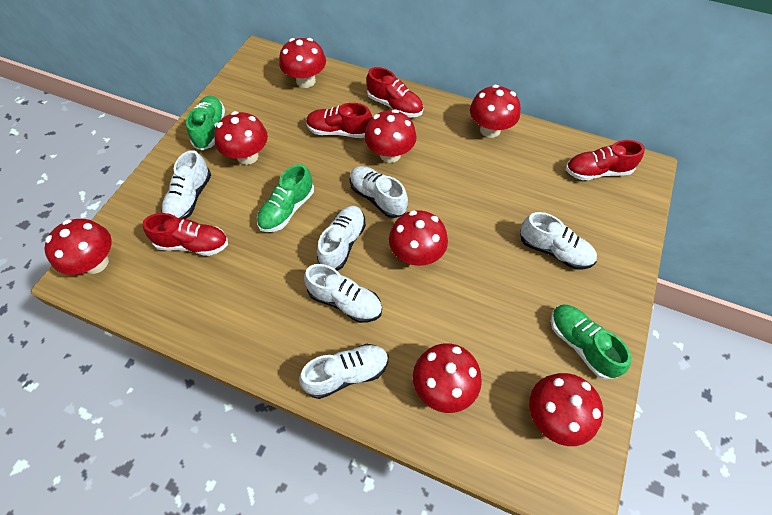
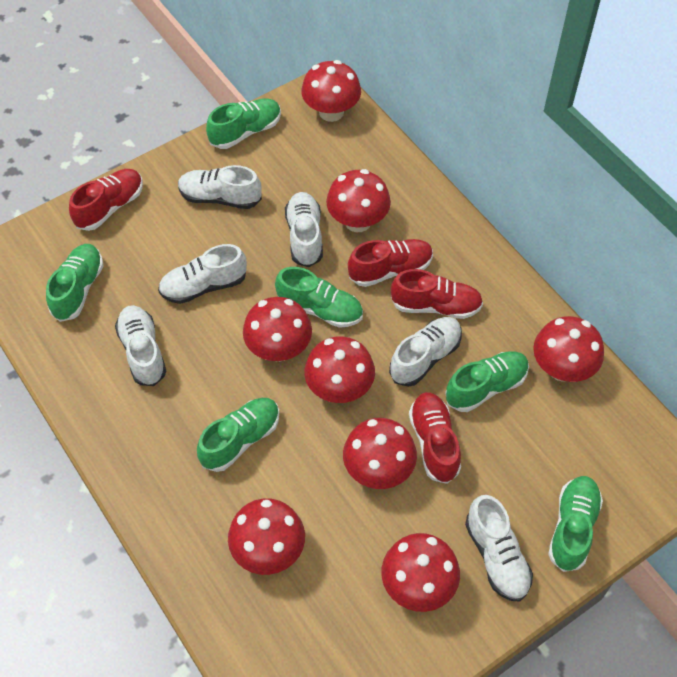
green shoe: [186,96,225,151] [257,164,314,232] [551,305,632,379] = 3 -> [46,244,104,322] [197,398,279,472] [206,98,281,149] [275,267,363,328] [445,351,529,412] [548,476,603,572] = 6

